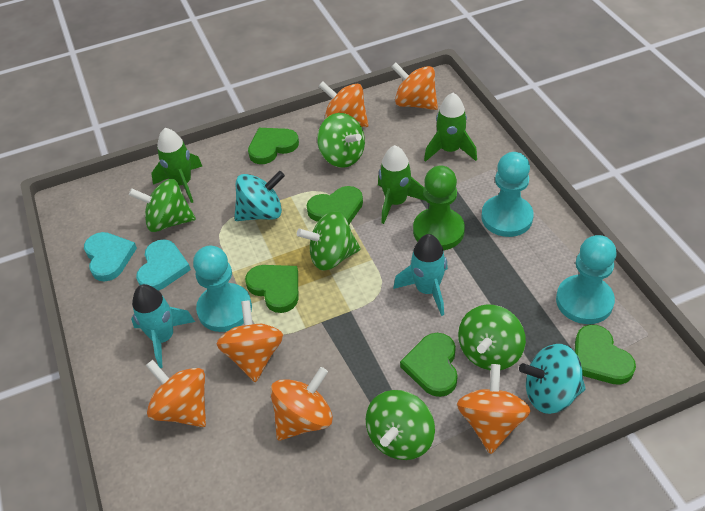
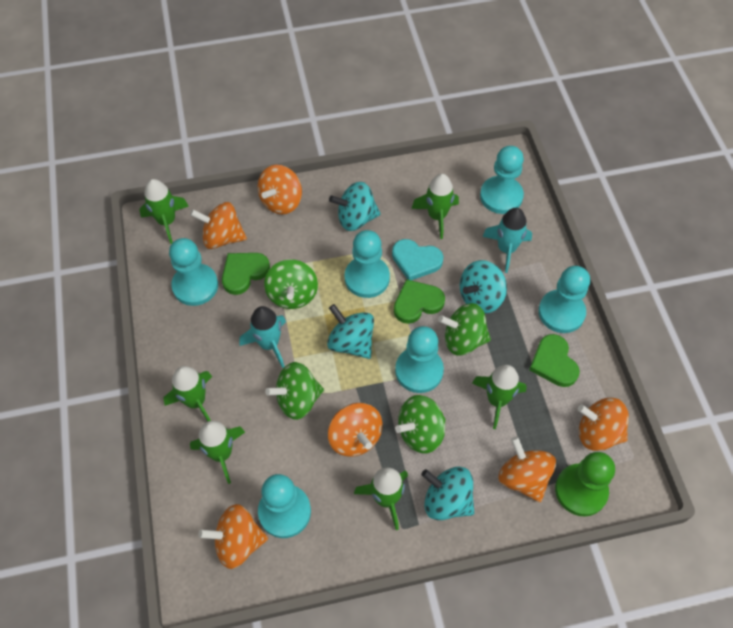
green heart: [245,265,298,313] [248,128,299,164] [307,186,363,224] [400,333,458,397] [575,325,636,385] = 5 -> [222,253,270,295] [394,279,445,324] [529,334,580,387] = 3
green rocket: [151,128,202,203] [378,145,426,224] [424,93,477,162] = 3 -> [139,179,189,244] [164,366,212,421] [190,421,245,484] [354,467,408,530] [412,174,459,239] [472,365,527,429] = 6
green spinning top: [129,179,196,232] [297,211,361,271] [317,113,365,168] [366,390,435,460] [458,305,526,370] = 5 -> [264,259,318,309] [265,362,324,420] [395,395,446,453] [438,303,491,355] = 4
turquoise heart: [84,232,137,281] [136,239,191,291] = 2 -> [392,239,444,280] = 1
turquoise pawn: [193,246,252,332] [481,152,534,237] [556,235,616,324] = 3 -> [169,238,218,306] [258,474,311,538] [345,230,390,298] [395,326,444,393] [480,146,524,214] [538,266,590,333] = 6
turquoise spinning top: [234,171,285,221] [519,344,586,414] = 2 -> [327,304,374,359] [329,182,380,231] [421,467,474,520] [460,260,507,313] = 4

